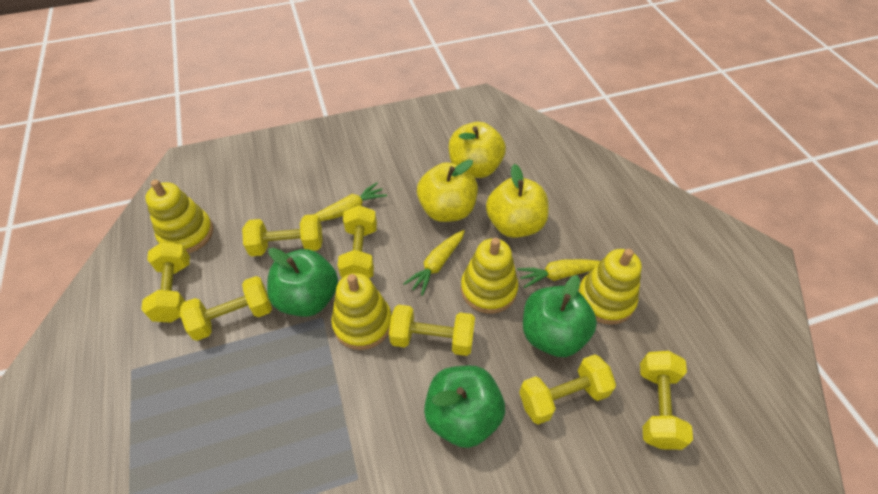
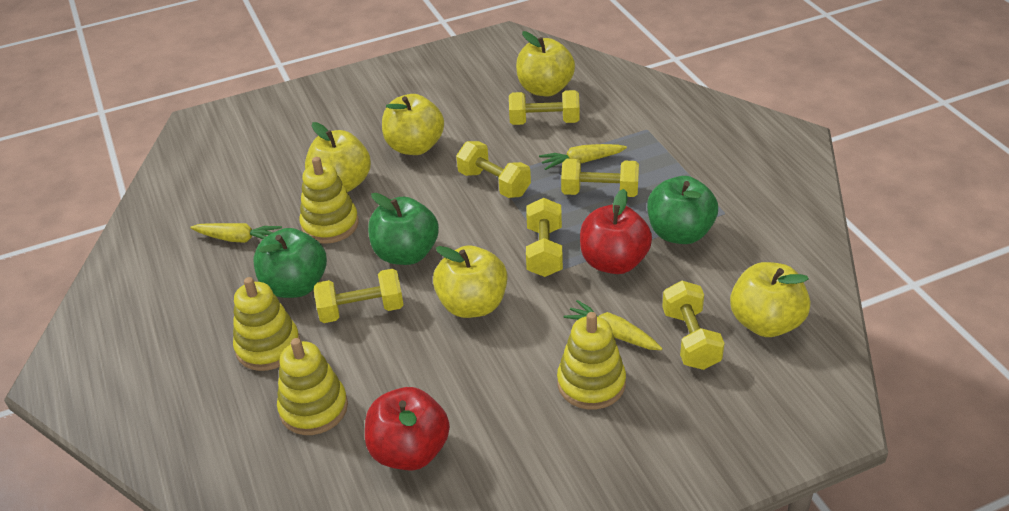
red apple: none = 0 -> [365,387,450,471] [580,189,652,274] = 2
yellow apple: [417,160,478,222] [449,122,506,178] [486,164,548,238] = 3 -> [305,122,371,192] [382,94,444,155] [433,246,507,318] [516,31,575,96] [730,262,810,337] = 5
yellow dumbbell: [141,241,190,323] [180,276,272,341] [242,214,323,256] [337,205,377,278] [389,305,475,356] [519,354,616,425] [640,351,693,450] = 7 -> [314,269,403,323] [456,141,531,198] [509,90,580,125] [526,198,563,277] [561,159,639,197] [662,281,724,370] = 6

